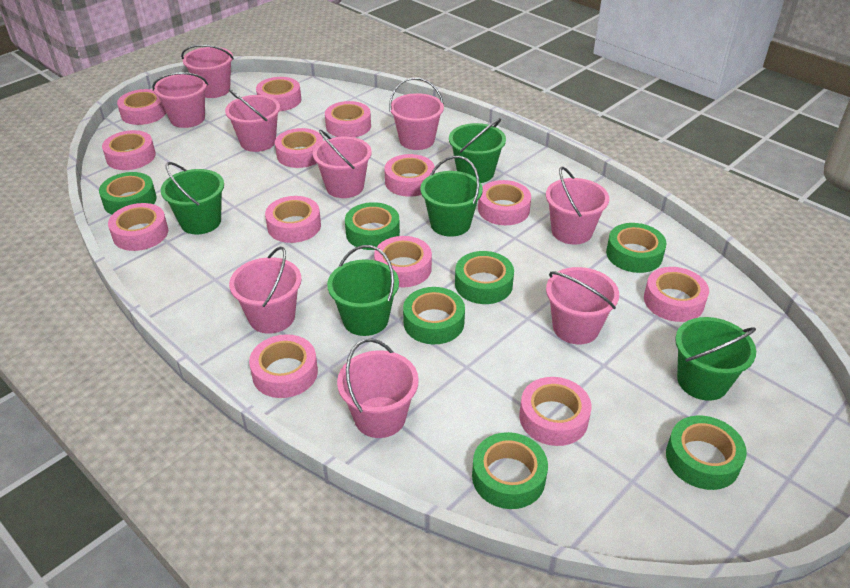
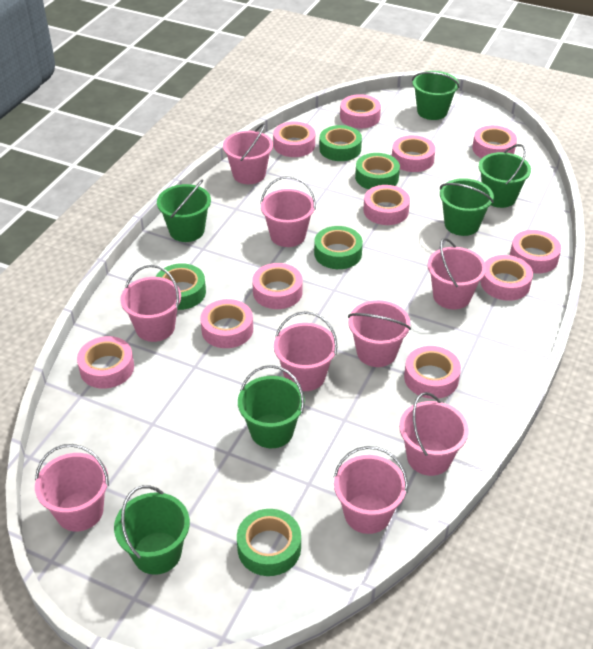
green bucket: [161,162,224,234] [327,245,399,336] [420,156,483,237] [449,118,506,183] [675,317,756,401] = 5 -> [114,485,190,575] [157,179,211,242] [238,365,305,448] [412,71,460,120] [440,178,494,236] [479,144,531,208] = 6
green tape: [99,172,157,214] [345,202,400,250] [403,287,465,344] [455,251,514,304] [472,432,548,509] [606,223,666,273] [666,415,747,490] = 7 -> [156,263,206,310] [237,509,301,576] [314,226,363,269] [319,125,362,161] [355,153,400,189] = 5
pink tape: [102,130,156,170] [108,203,168,251] [117,89,166,125] [249,334,318,398] [256,77,301,111] [265,196,321,243] [275,128,323,168] [325,101,371,138] [374,236,432,287] [384,154,435,197] [478,180,531,225] [519,377,592,446] [644,267,709,322] = 13 -> [77,336,134,389] [200,299,253,348] [252,263,303,309] [273,121,315,157] [340,94,381,128] [363,185,410,225] [392,135,436,172] [404,346,461,399] [472,125,517,158] [480,255,533,301] [510,230,561,274] = 11

